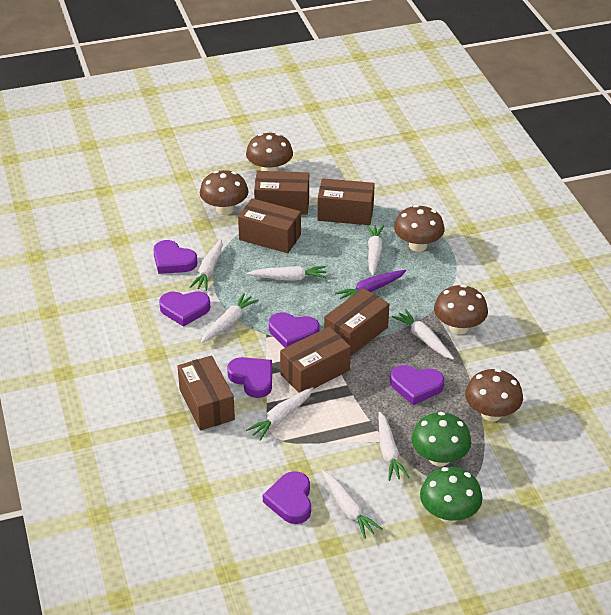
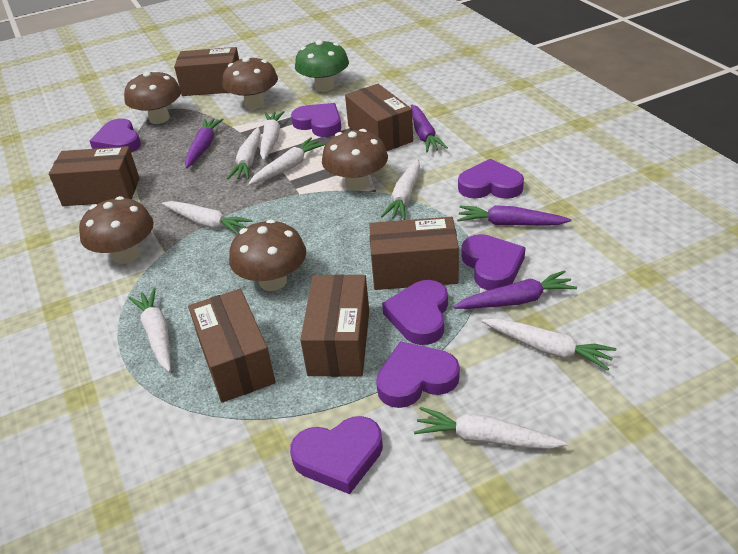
green mushroom: [411,412,471,466] [420,467,483,523] = 2 -> [295,40,349,92] = 1
purple carrot: [335,270,406,299] = 1 -> [185,118,224,168] [411,104,448,152] [454,270,577,309] [457,205,572,226] = 4
purple heart: [153,240,198,274] [159,291,210,327] [227,357,272,398] [263,471,311,524] [269,312,319,348] [390,365,444,405] = 6 -> [90,118,141,153] [290,416,383,494] [291,103,341,137] [376,341,460,408] [382,280,448,345] [458,159,524,199] [462,234,526,290] = 7

